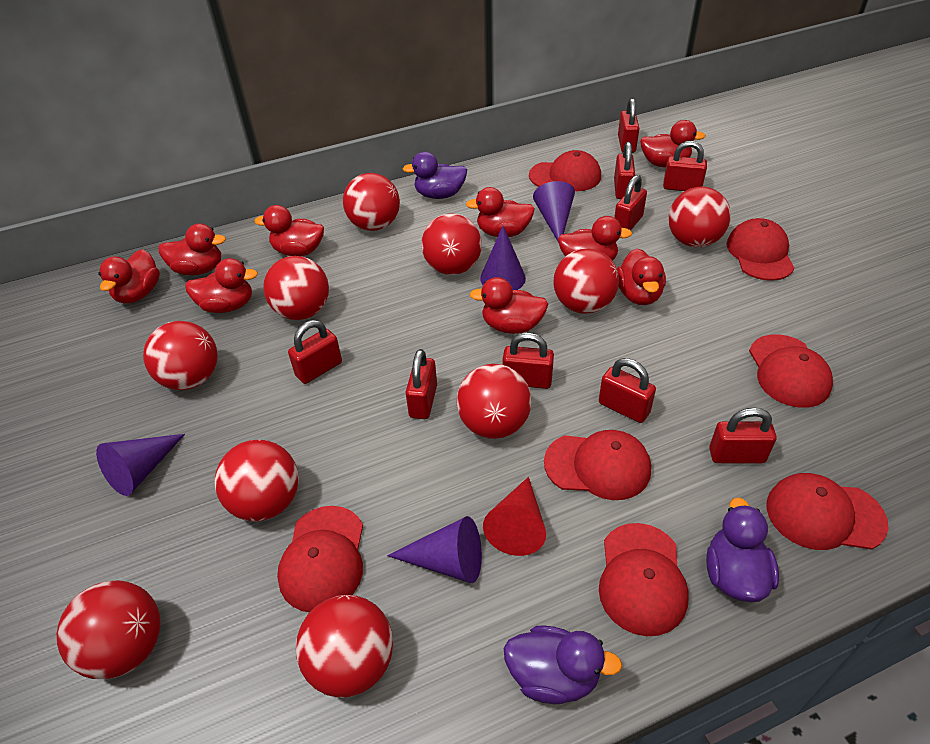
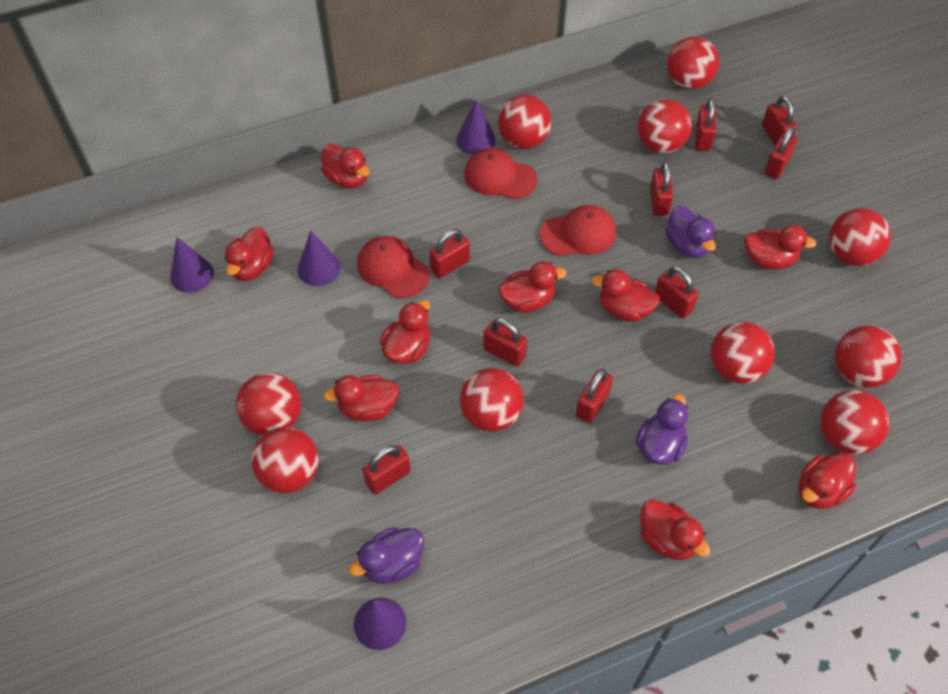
red cap: [277,506,363,612] [529,150,601,191] [544,430,651,500] [599,523,689,636] [727,218,795,281] [749,334,833,408] [766,473,889,550] = 7 -> [357,236,430,298] [464,148,537,200] [540,205,616,256] = 3
red cone: [483,477,546,556] = 1 -> none = 0

